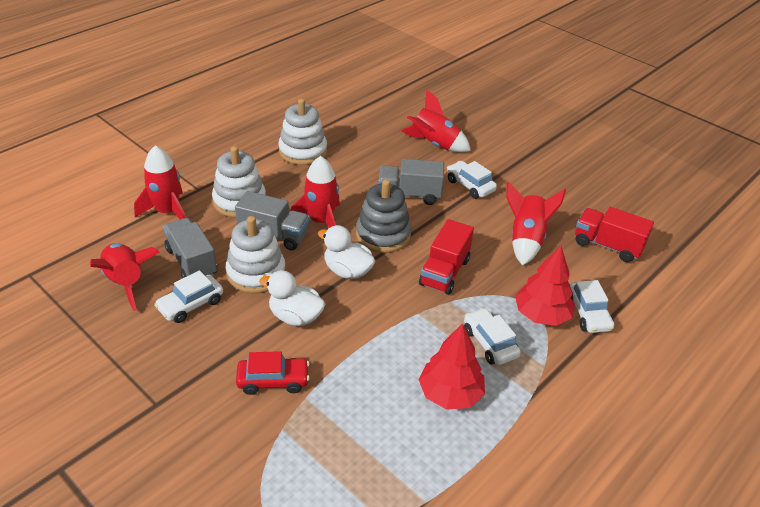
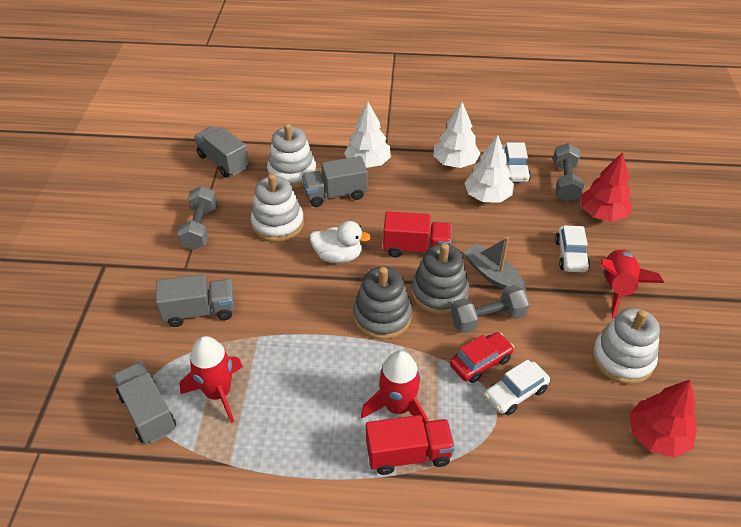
grey boat: none = 0 -> [464,237,526,291] = 1
grey dumbbell: none = 0 -> [177,186,217,250] [451,285,530,333] [553,143,584,202] = 3
grey stacking toy: [356,179,411,253] = 1 -> [353,266,412,340] [412,243,469,315] = 2
grey truck: [163,218,217,278] [235,191,310,250] [378,159,444,205] = 3 -> [112,361,176,444] [156,274,234,327] [194,126,249,177] [302,156,368,207] = 4
red rocket: [90,243,160,311] [134,145,186,219] [291,156,340,228] [401,90,471,153] [506,182,566,266] = 5 -> [180,336,243,423] [361,351,428,424] [600,249,664,319] = 3
white car: [154,270,223,323] [447,161,497,199] [464,308,521,365] [570,280,614,333] = 4 -> [484,359,550,415] [503,142,531,182] [555,226,590,272] = 3
white duck: [259,270,325,326] [318,225,375,279] = 2 -> [310,221,371,263] = 1
white tree: none = 0 -> [344,102,391,168] [434,102,481,168] [464,135,514,203] = 3

